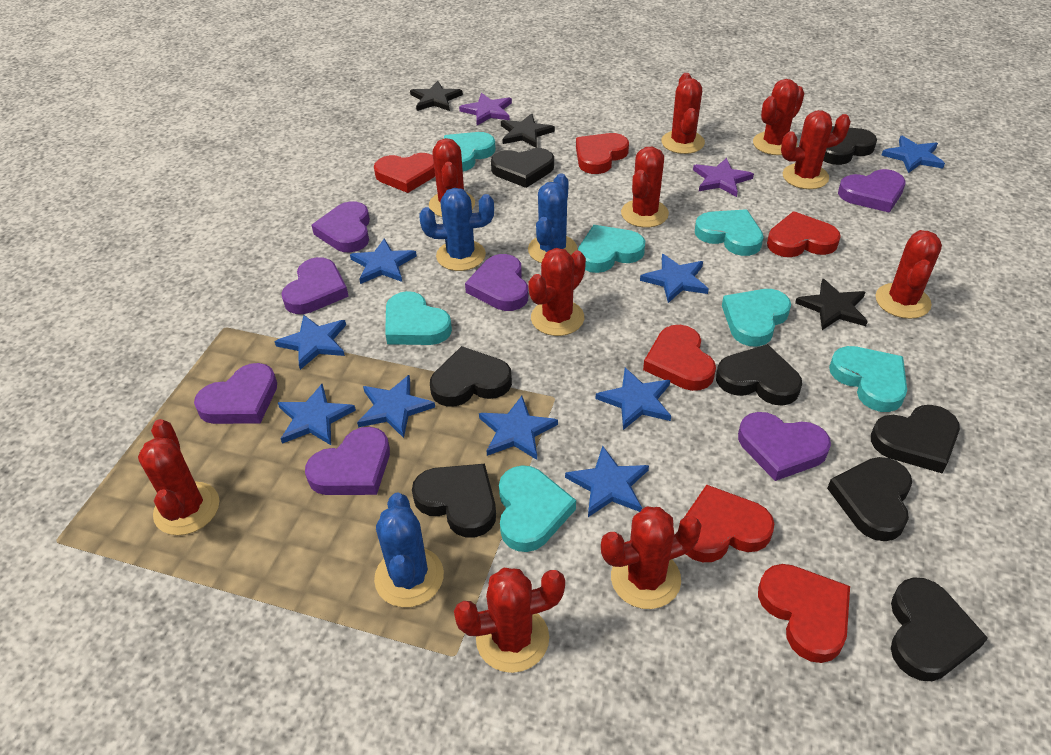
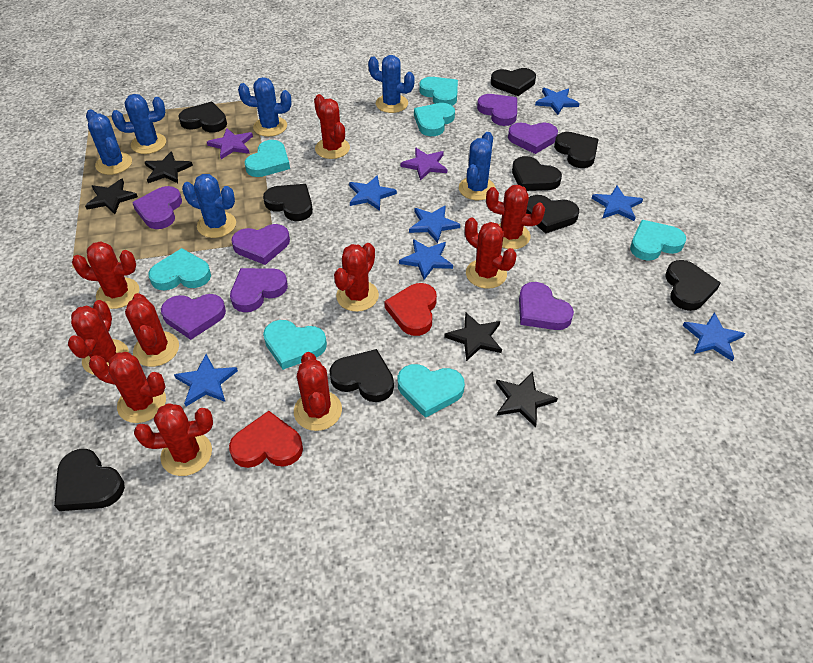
black heart: [412,464,496,538] [430,346,512,407] [491,148,554,188] [716,344,802,406] [823,126,877,165] [827,457,912,541] [871,405,960,473] [891,577,988,681] = 8 -> [54,449,125,511] [178,102,227,132] [263,184,313,221] [329,349,394,402] [491,68,536,96] [512,156,562,191] [526,195,579,234] [554,132,599,168] [665,260,721,311] = 9
black star: [410,81,463,111] [501,113,555,148] [795,279,868,330] = 3 -> [85,179,138,214] [145,151,193,183] [444,313,502,361] [496,372,558,428] = 4
blue cactus: [374,493,444,607] [419,188,494,271] [528,173,577,263] = 3 -> [86,109,132,175] [112,94,166,154] [182,174,236,238] [238,77,291,137] [368,55,415,113] [459,132,495,200] = 6
blue star: [275,315,346,370] [278,384,356,445] [350,238,417,284] [357,375,435,438] [479,396,558,460] [565,445,649,517] [595,368,671,430] [640,254,709,303] [881,136,945,173] = 9 -> [174,354,238,406] [349,175,397,211] [399,239,453,280] [409,205,460,243] [535,88,580,115] [592,186,643,221] [683,312,745,361] = 7
red heart: [374,153,435,193] [576,133,629,174] [643,325,716,391] [685,485,774,562] [758,564,850,663] [767,211,841,257] = 6 -> [229,411,303,468] [385,283,437,336] = 2

